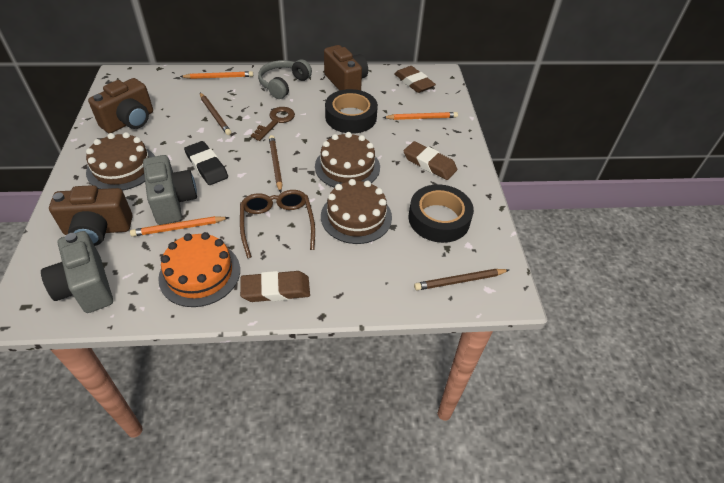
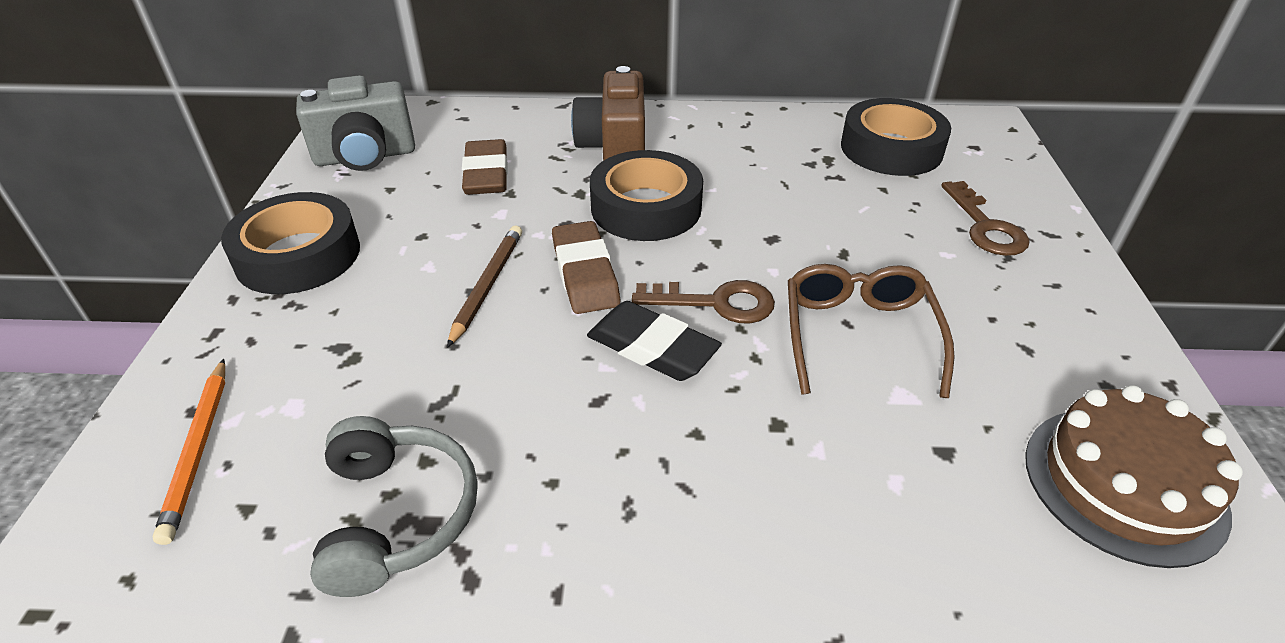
black tape: [325,89,378,134] [408,184,474,243] = 2 -> [221,192,360,294] [590,150,703,241] [841,98,951,176] = 3
brown cake: [86,132,155,191] [315,132,380,188] [321,179,392,244] = 3 -> [1025,385,1243,568] = 1
brown camera: [49,185,132,246] [88,78,153,133] [324,45,368,91] = 3 -> [571,66,645,161] = 1
brown eraser: [240,271,310,302] [394,66,436,93] [404,141,457,180] = 3 -> [462,139,508,195] [552,221,621,314] = 2
brown key: [251,107,295,141] = 1 -> [632,280,775,323] [941,181,1030,256] = 2
brown pencil: [200,93,231,135] [269,135,283,193] [414,269,509,290] = 3 -> [447,225,522,348] = 1
grey camera: [41,231,113,313] [143,155,197,225] = 2 -> [296,75,415,171] = 1
orange cake: [158,232,240,307] = 1 -> none = 0
orange pencil: [130,216,229,237] [180,71,253,79] [383,112,458,120] = 3 -> [153,359,225,545] = 1

